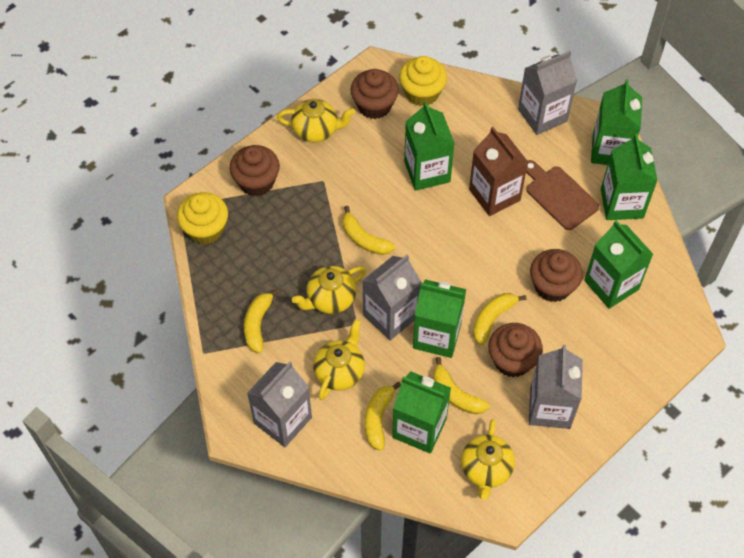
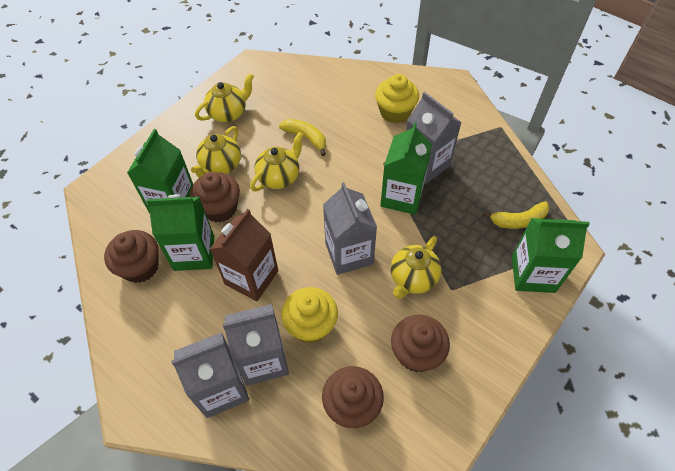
brown cutting board: [526,160,599,230] = 1 -> none = 0
green carton: [392,371,451,454] [404,101,455,191] [413,279,466,358] [584,220,653,309] [591,79,642,165] [601,134,658,220] = 6 -> [127,129,193,213] [146,194,214,271] [380,122,432,215] [512,218,590,293] = 4
yellow banana: [244,289,279,353] [343,206,395,255] [365,382,401,451] [433,357,490,414] [473,293,526,345] = 5 -> [279,119,326,156] [483,201,550,229] = 2

